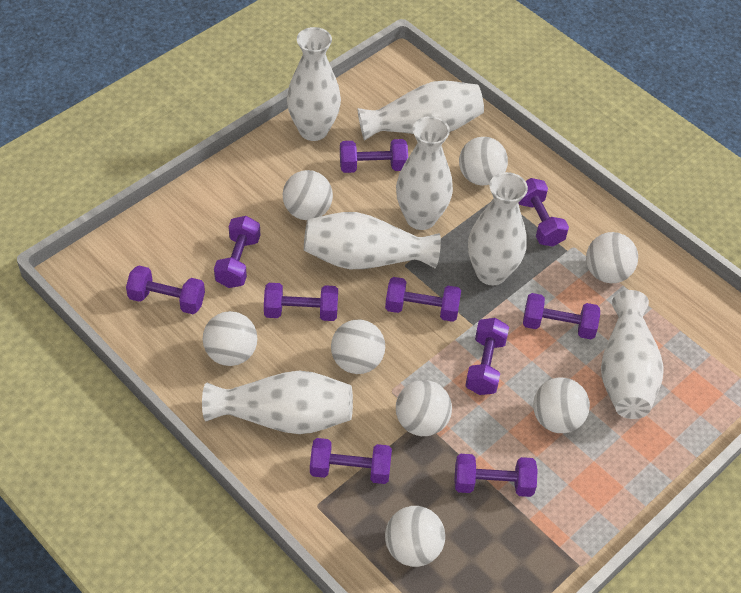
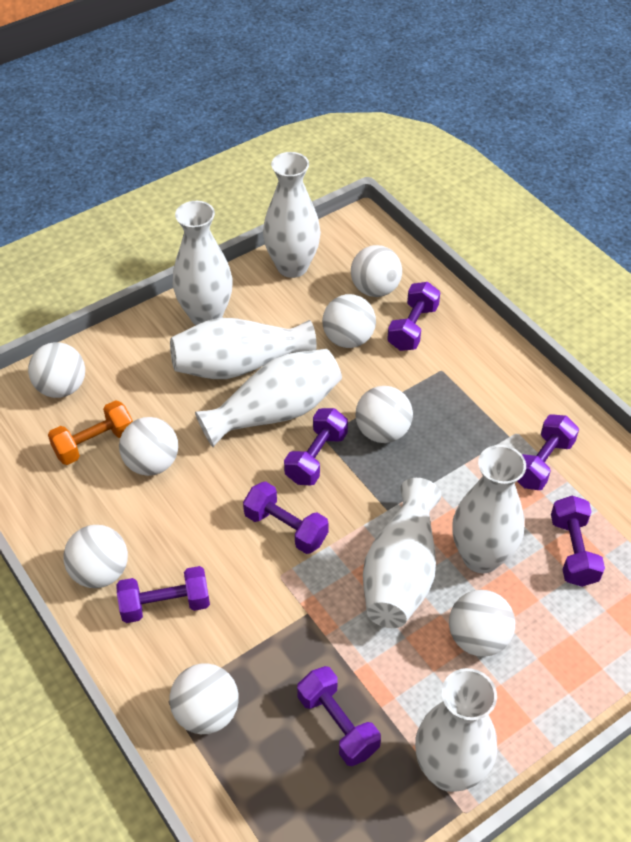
orange dumbbell: none = 0 -> [48,400,133,465] = 1
purple dumbbell: [126,266,205,314] [214,216,260,288] [264,283,338,321] [310,438,392,484] [340,139,408,173] [385,277,461,322] [454,454,538,497] [465,318,509,395] [518,178,569,246] [523,293,600,339] = 10 -> [116,566,210,623] [243,481,329,554] [284,408,348,485] [297,666,381,766] [387,282,440,351] [517,414,579,490] [551,496,605,587] = 7

